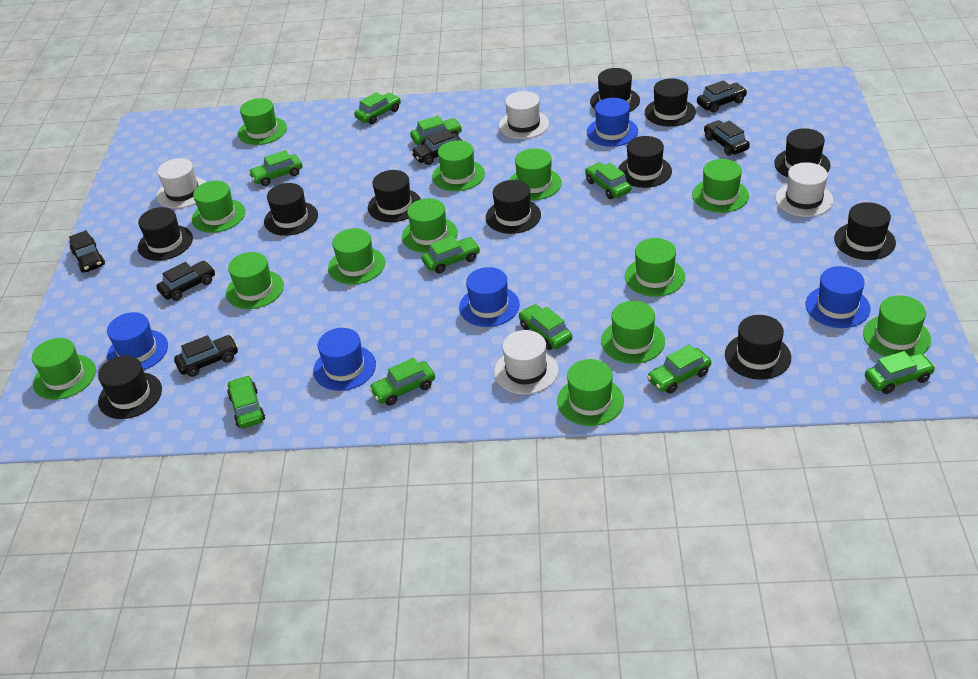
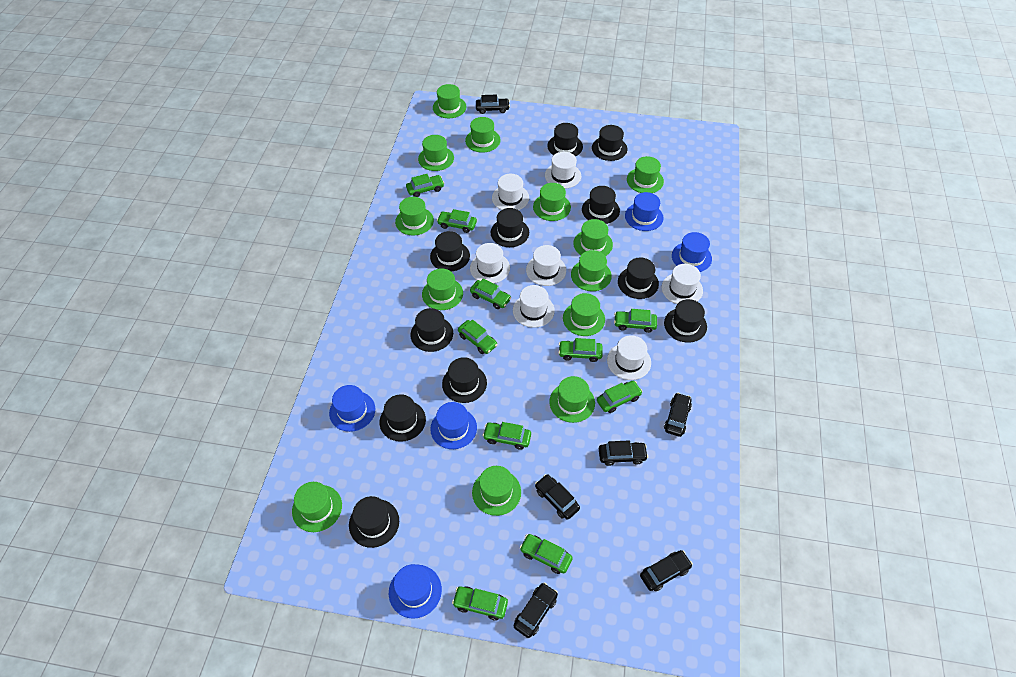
white hat: [157,158,206,209] [494,330,558,394] [499,91,549,139] [775,162,834,217] = 4 -> [470,243,510,283] [492,174,529,210] [513,285,555,328] [526,245,566,286] [545,152,581,189] [607,335,651,380] [662,264,703,304] = 7

